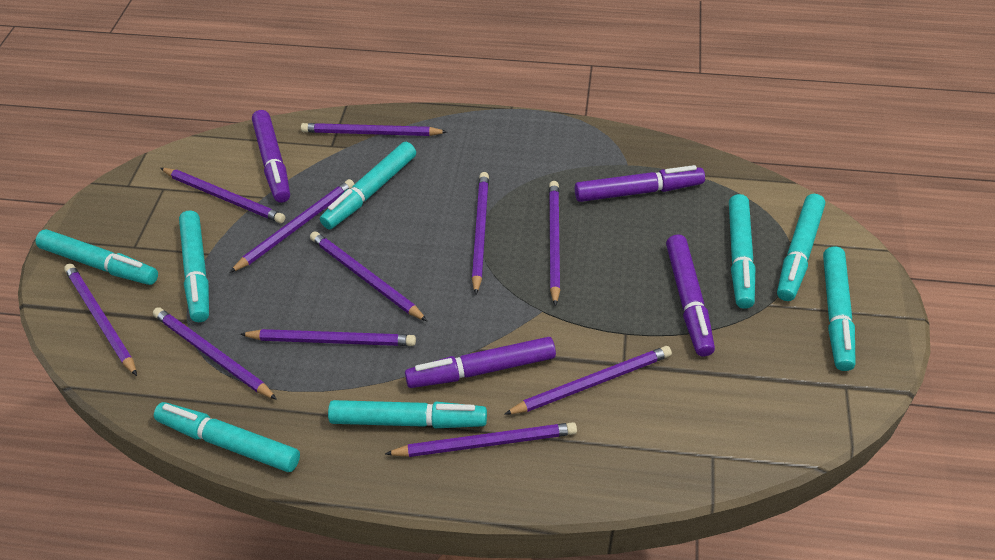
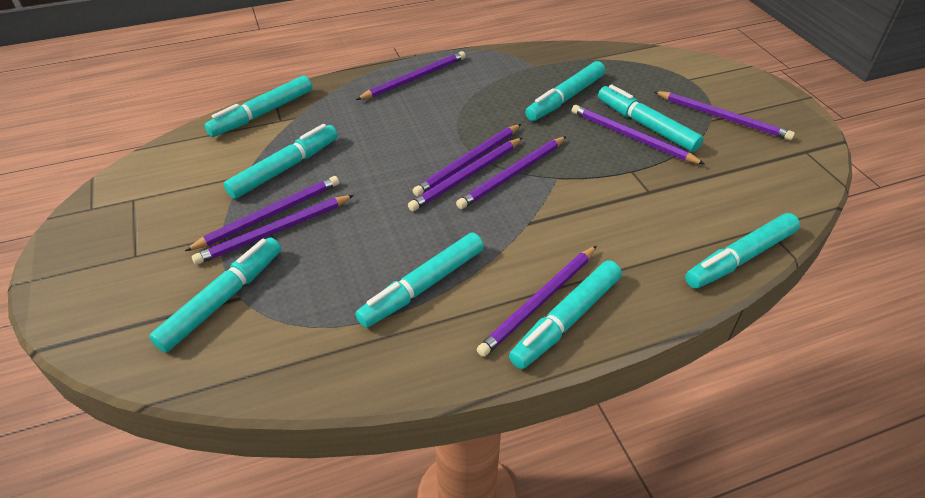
purple marker: [252,110,290,203] [405,337,556,388] [575,165,705,202] [666,234,715,356] = 4 -> none = 0
purple pencil: [64,263,137,376] [153,307,277,400] [160,168,285,223] [229,179,354,273] [240,329,416,346] [301,123,447,136] [310,231,427,321] [385,422,577,457] [472,172,489,295] [504,346,672,415] [549,181,560,306] = 11 -> [185,176,339,251] [192,195,354,265] [356,51,466,100] [408,138,522,211] [413,124,521,196] [456,136,567,209] [476,246,597,357] [571,105,705,164] [653,91,795,140] = 9

